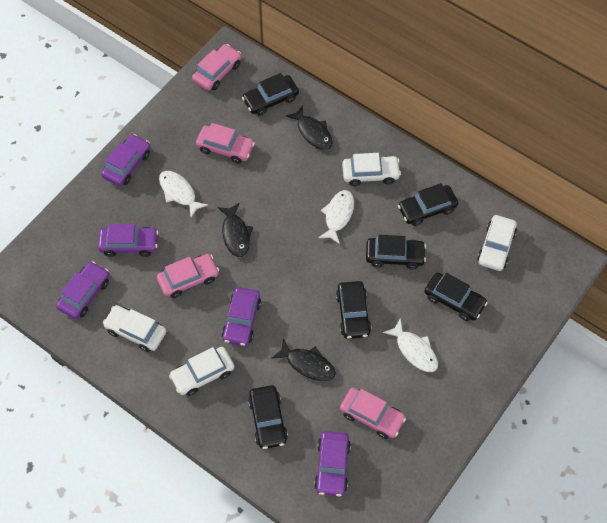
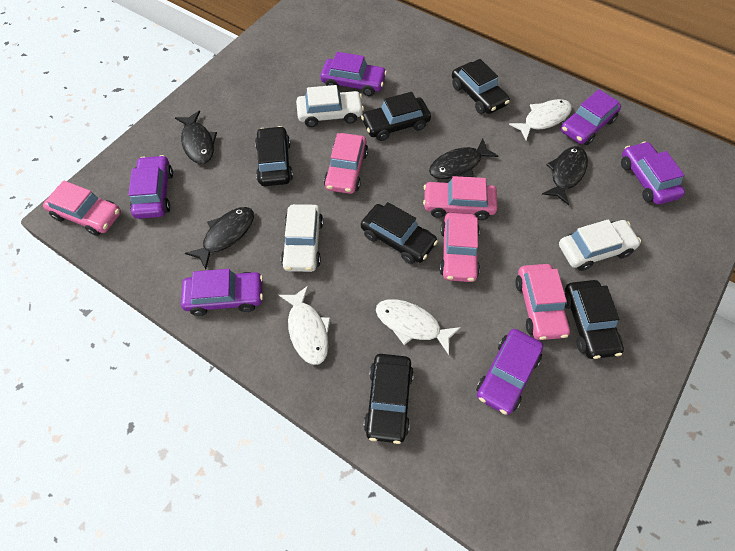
black fish: [217,203,253,257] [272,339,336,381] [285,105,333,150] = 3 -> [175,110,217,164] [185,207,254,269] [429,139,498,179] [542,146,588,205] = 4
pink car: [157,254,219,298] [192,44,241,91] [196,123,255,164] [340,388,406,439] = 4 -> [43,181,121,236] [324,133,368,194] [423,176,498,220] [439,213,480,282] [515,264,570,340] = 5
purple car: [56,261,110,319] [98,224,158,257] [101,134,150,186] [222,287,261,346] [314,431,351,496] = 5 -> [128,155,173,219] [181,269,263,316] [321,52,387,96] [476,329,543,415] [561,89,621,145] [621,142,685,205] = 6
white car: [103,305,166,352] [169,347,234,396] [342,153,401,186] [477,215,517,271] = 4 -> [281,204,323,272] [296,85,364,127] [559,219,641,271] = 3

